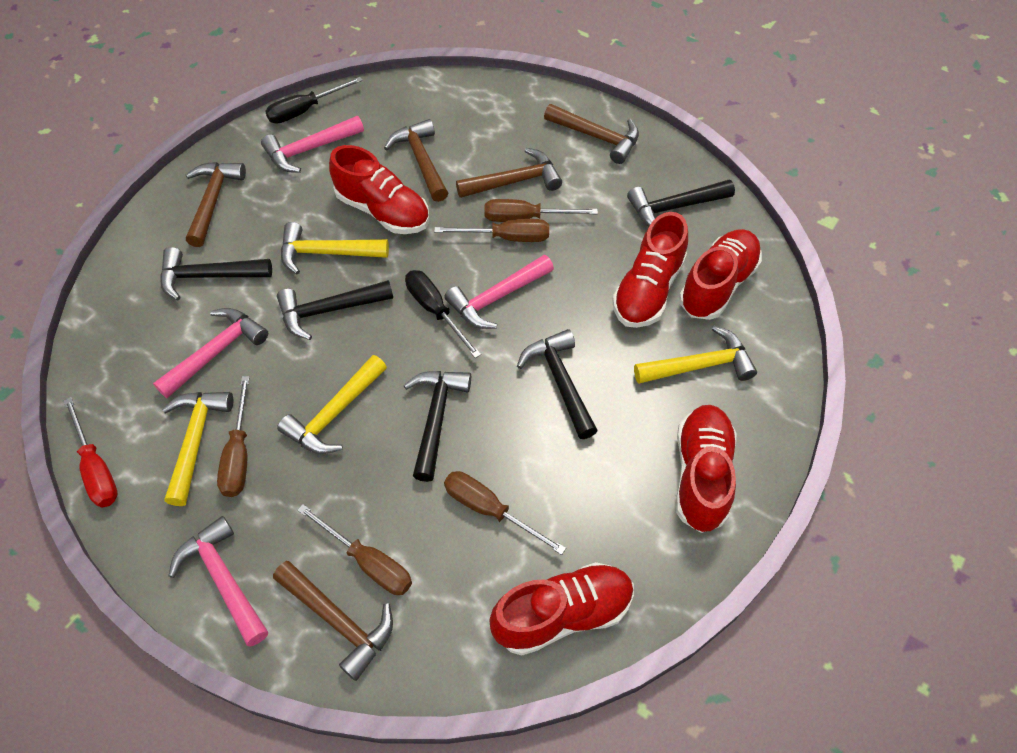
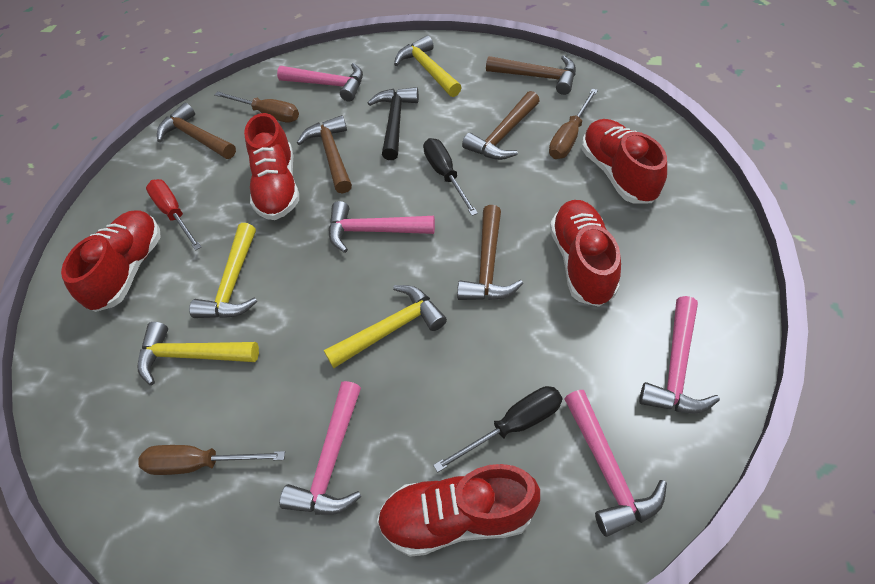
black hammer: [160,247,272,300] [277,280,393,340] [404,371,471,482] [517,329,598,439] [627,180,735,227] = 5 -> [368,87,419,160] = 1
brown screwdriver: [217,376,250,497] [297,504,412,595] [434,219,549,242] [444,471,566,555] [484,199,598,222] = 5 -> [138,445,285,475] [214,91,299,122] [549,88,598,159] = 3
pink hammer: [153,308,268,398] [169,516,268,646] [261,116,364,173] [444,255,554,329] = 4 -> [277,63,363,102] [279,381,362,515] [329,201,435,253] [564,390,667,537] [639,296,720,413] = 5

